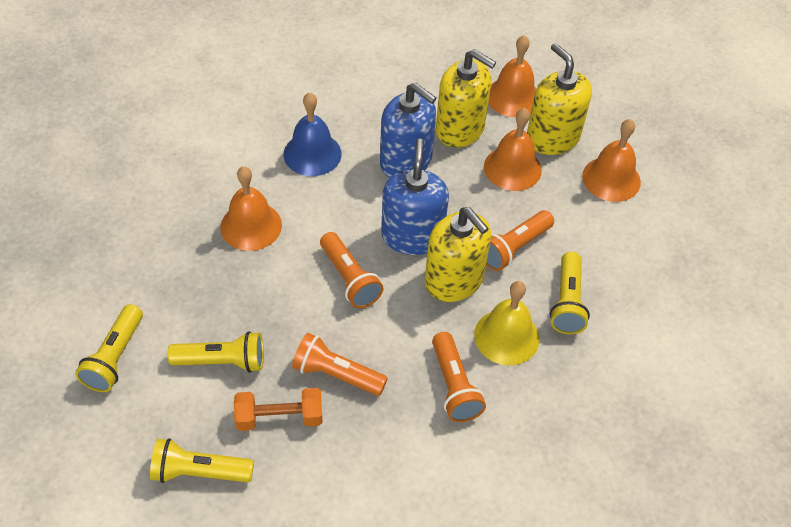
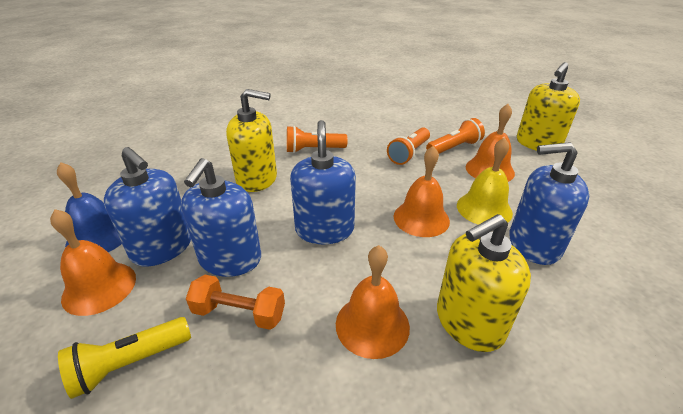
blue soap dispenser: [380,82,436,178] [381,139,449,255] = 2 -> [104,147,191,267] [181,158,261,277] [290,120,356,244] [509,142,589,265] = 4
orange flashlight: [292,333,388,396] [320,232,383,308] [432,332,486,422] [486,210,554,271] = 4 -> [287,126,348,153] [387,127,430,165] [426,118,485,154] = 3
yellow flashlight: [75,304,143,392] [150,438,254,483] [167,331,264,373] [550,252,590,334] = 4 -> [58,317,191,399] = 1

